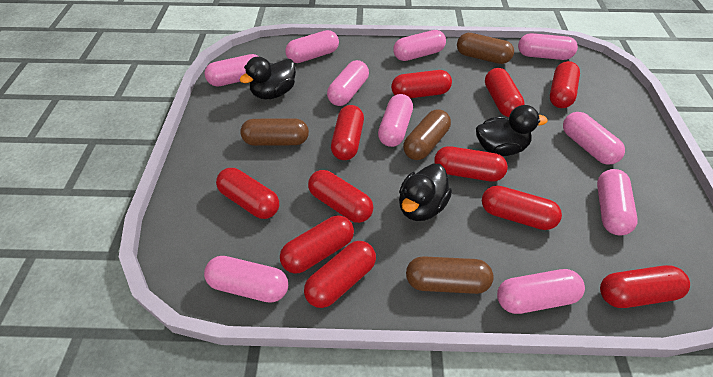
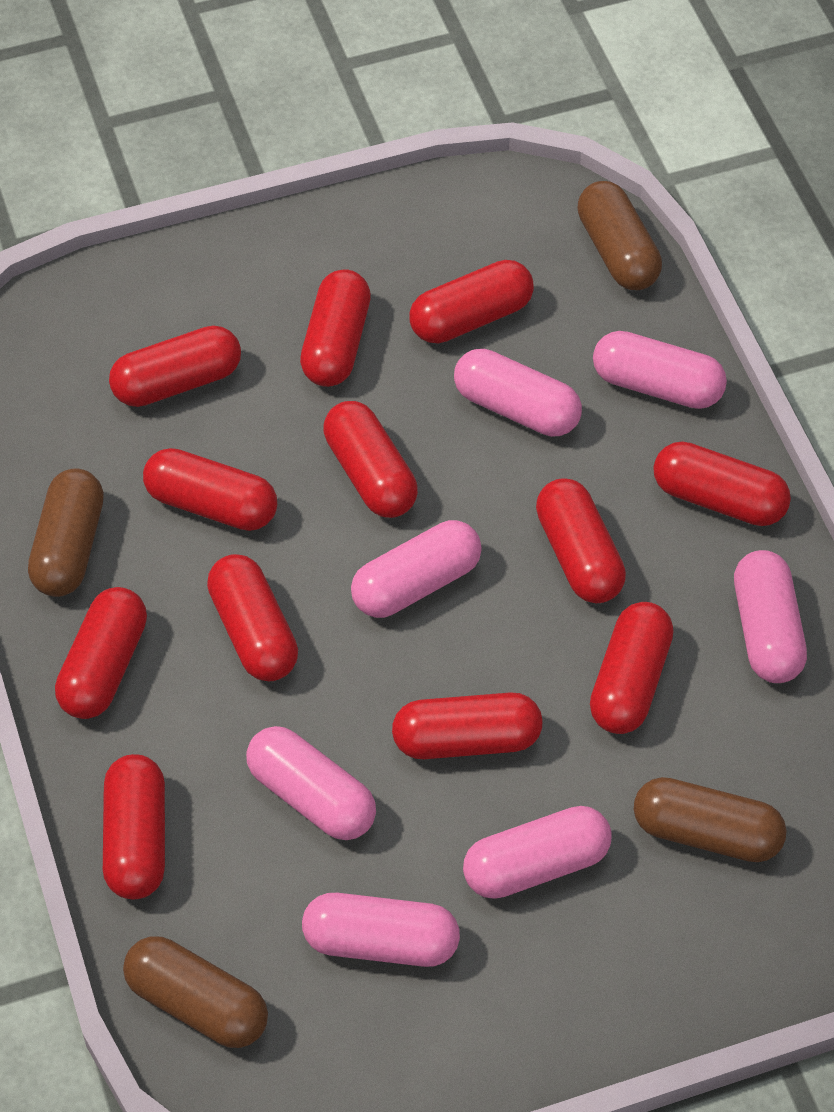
black duck: [239,57,296,99] [399,164,452,221] [476,105,548,156] = 3 -> none = 0
pink capsule: [204,54,259,86] [204,256,288,303] [285,30,339,63] [327,60,369,106] [378,94,413,147] [393,30,446,61] [497,269,585,314] [518,33,578,60] [563,112,625,165] [597,169,638,236] = 10 -> [246,726,376,840] [302,893,460,967] [351,520,482,618] [454,349,582,437] [463,806,612,899] [593,331,727,409] [734,550,807,683] = 7
red capsule: [216,168,279,219] [280,215,354,274] [304,241,376,308] [308,170,373,223] [331,105,364,160] [391,70,452,98] [434,146,508,182] [482,186,562,230] [485,68,525,117] [550,61,580,108] [600,265,690,308] = 11 -> [55,587,147,719] [103,754,165,899] [109,326,241,407] [143,448,277,531] [207,554,298,681] [300,269,371,387] [323,401,418,518] [392,692,543,759] [409,260,534,343] [536,478,626,603] [590,602,673,734] [653,441,791,526] = 12

